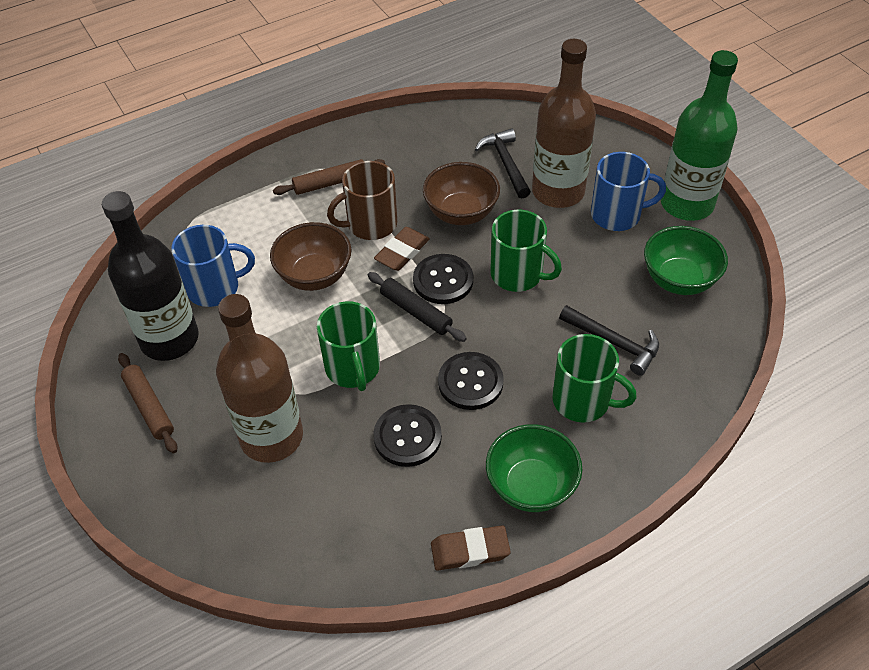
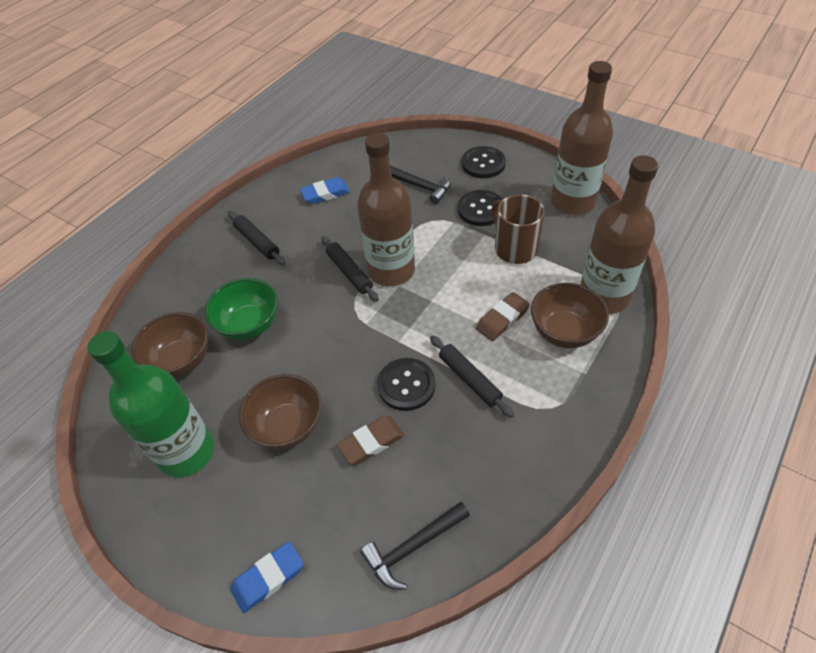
black bottle: [102,191,199,361] = 1 -> none = 0
black rolling pin: [368,272,467,342] = 1 -> [228,211,285,265] [321,236,379,302] [430,335,514,418] = 3
blue eraser: none = 0 -> [230,541,304,613] [300,177,350,204] = 2
blue mug: [171,225,255,307] [591,152,666,231] = 2 -> none = 0
brown bottle: [216,294,303,463] [532,39,596,208] = 2 -> [357,133,415,286] [551,61,613,215] [580,155,659,314] = 3
brown bowl: [270,222,351,291] [423,162,500,225] = 2 -> [131,312,208,378] [239,374,322,450] [531,283,609,348] = 3
brown rolling pin: [118,353,177,453] [273,159,385,195] = 2 -> none = 0
green bowl: [486,424,582,512] [644,226,728,295] = 2 -> [205,278,278,340] = 1
green mug: [317,301,380,391] [490,210,562,292] [552,334,637,423] = 3 -> none = 0

